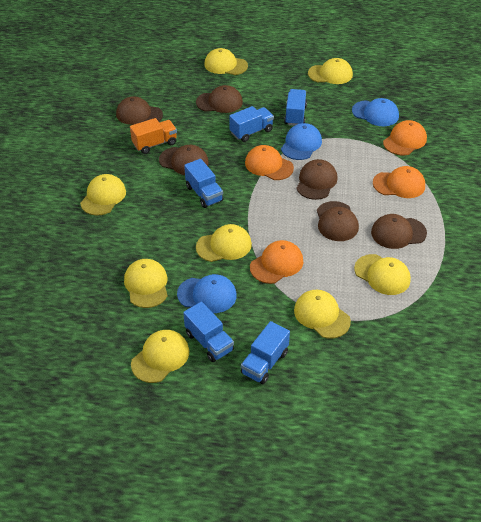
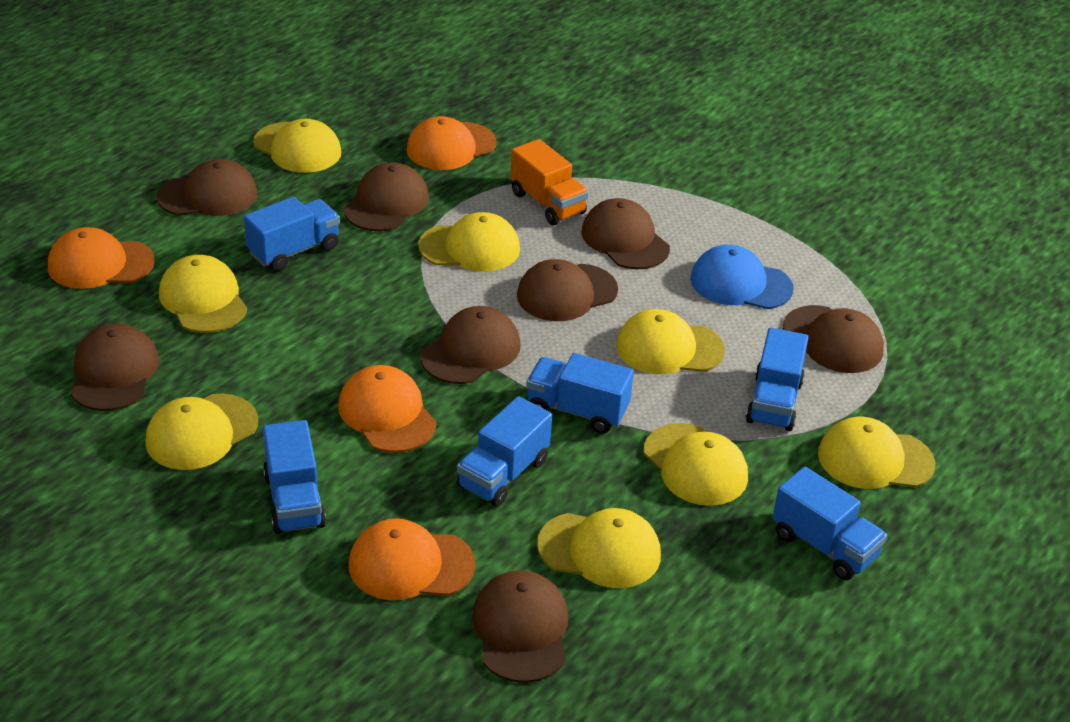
blue cap: [177,274,237,313] [281,123,322,160] [352,98,399,126] = 3 -> [690,245,794,309] = 1
blue truck: [183,302,234,362] [184,159,224,208] [229,106,274,142] [241,321,290,384] [284,89,307,126] = 5 -> [244,197,340,271] [263,420,326,534] [457,396,552,507] [526,353,634,434] [746,328,809,431] [772,467,887,580] = 6
brown cap: [116,96,163,125] [159,145,209,175] [196,85,243,113] [296,159,338,200] [317,201,359,241] [371,214,427,249] = 6 -> [71,324,159,411] [157,159,257,216] [344,162,429,231] [420,306,521,384] [472,570,568,683] [517,259,618,321] [581,198,670,269] [783,305,884,373] = 8

